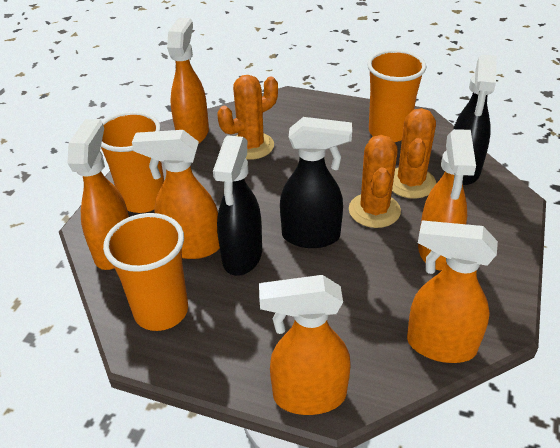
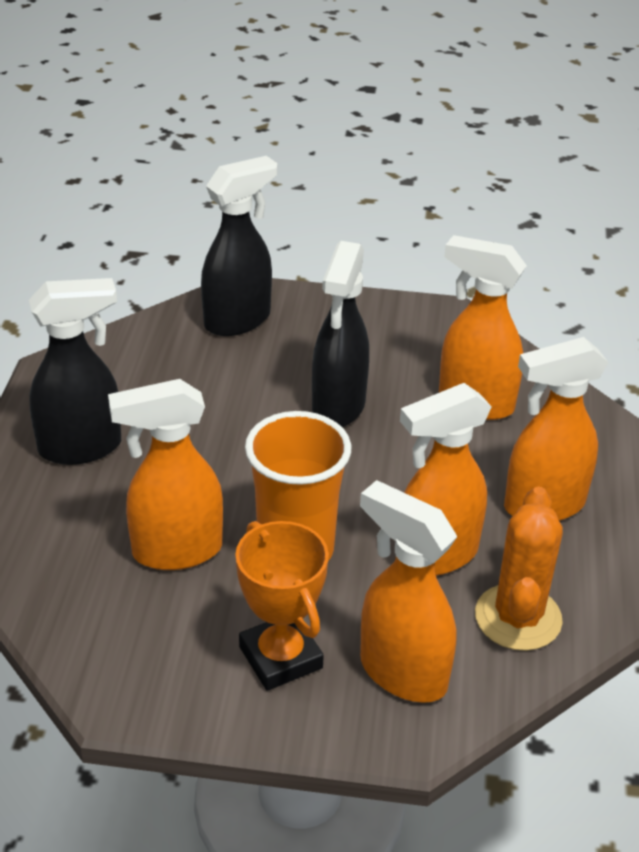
orange cactus: [217,75,278,160] [349,135,401,228] [392,108,436,199] = 3 -> [475,487,563,651] = 1
orange cup: [101,112,164,213] [103,213,188,331] [367,50,426,142] = 3 -> [245,411,351,561] = 1
orange spray bottle: [67,119,129,270] [132,130,220,259] [167,18,209,144] [259,275,351,415] [407,220,498,363] [418,129,476,271] = 6 -> [108,379,223,570] [360,480,457,703] [400,383,492,576] [439,235,527,420] [504,337,608,521] = 5
orange trophy: none = 0 -> [235,521,329,691] = 1

